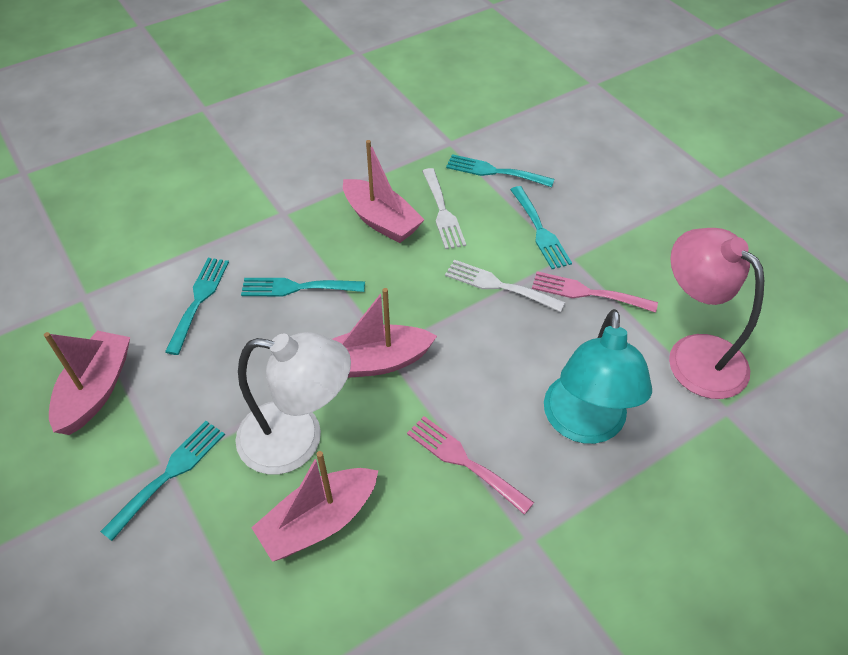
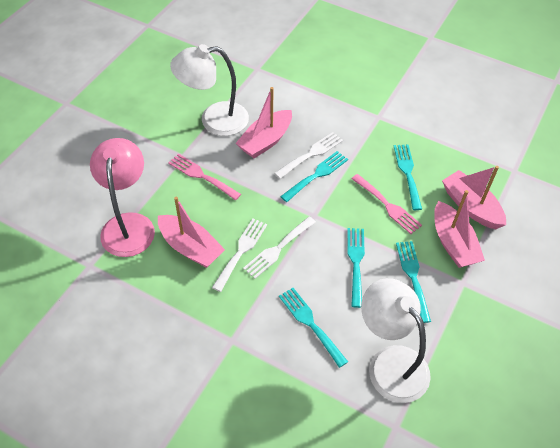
turquoise lamp: [544,309,652,444] = 1 -> none = 0
white fork: [422,168,466,249] [445,260,565,312] = 2 -> [212,218,267,292] [243,216,316,279] [274,132,343,179] = 3
white lamp: [235,332,351,474] = 1 -> [170,44,249,136] [361,278,431,403] = 2

